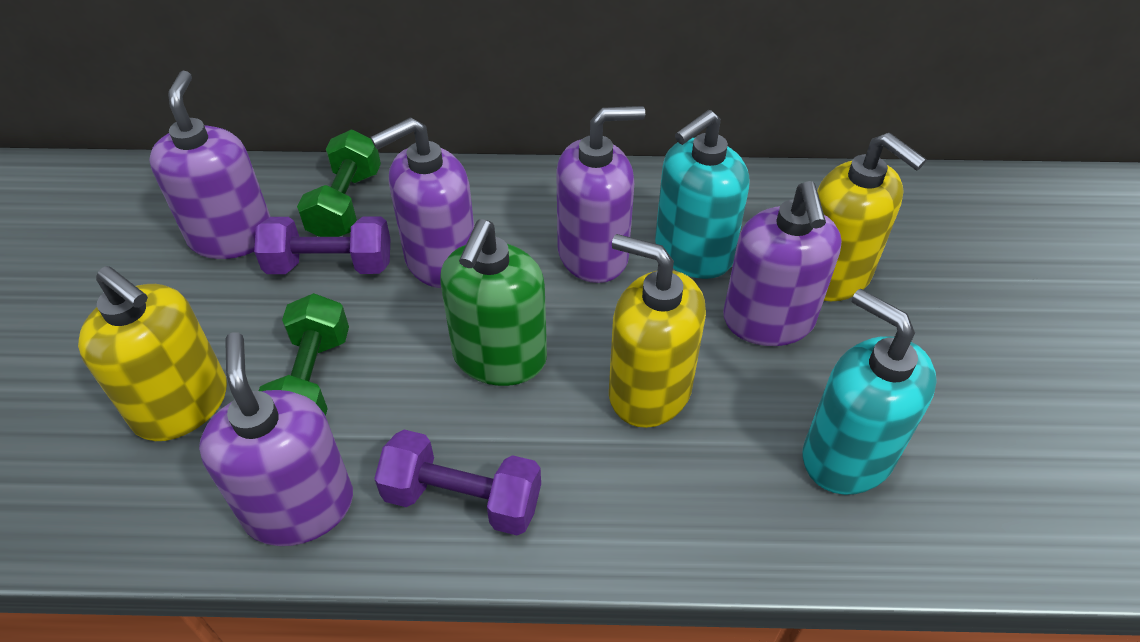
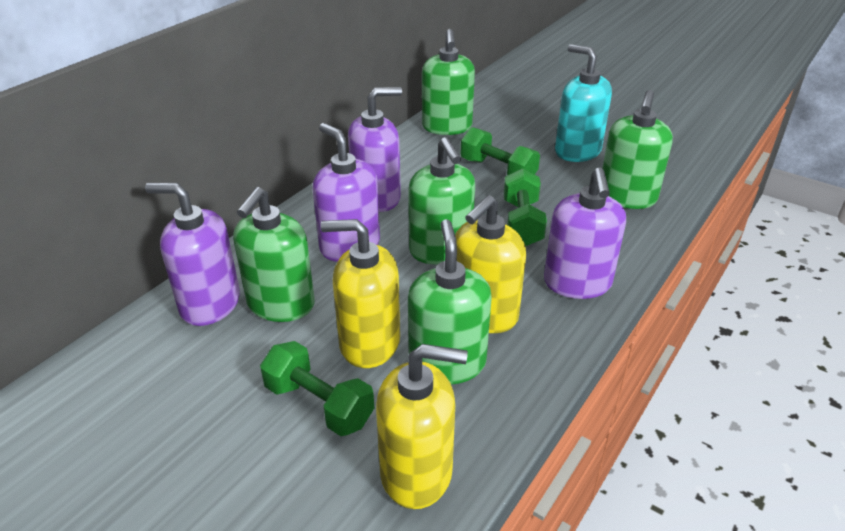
green dumbbell: [259,293,349,416] [297,130,381,237] = 2 -> [260,341,374,436] [461,127,540,175] [503,169,547,246] = 3
green soap dispenser: [440,219,547,386] = 1 -> [233,187,315,322] [408,137,475,265] [408,219,492,385] [422,29,475,135] [602,90,673,209] = 5
purple dumbbell: [254,217,391,274] [374,430,541,535] = 2 -> none = 0
purple soap dispenser: [149,71,270,259] [199,332,353,546] [371,117,474,288] [556,106,645,283] [723,181,842,346] = 5 -> [145,183,240,326] [312,123,380,262] [348,87,402,212] [544,168,626,299] = 4
turquoise soap dispenser: [655,110,749,279] [803,289,937,495] = 2 -> [555,44,612,162] = 1

